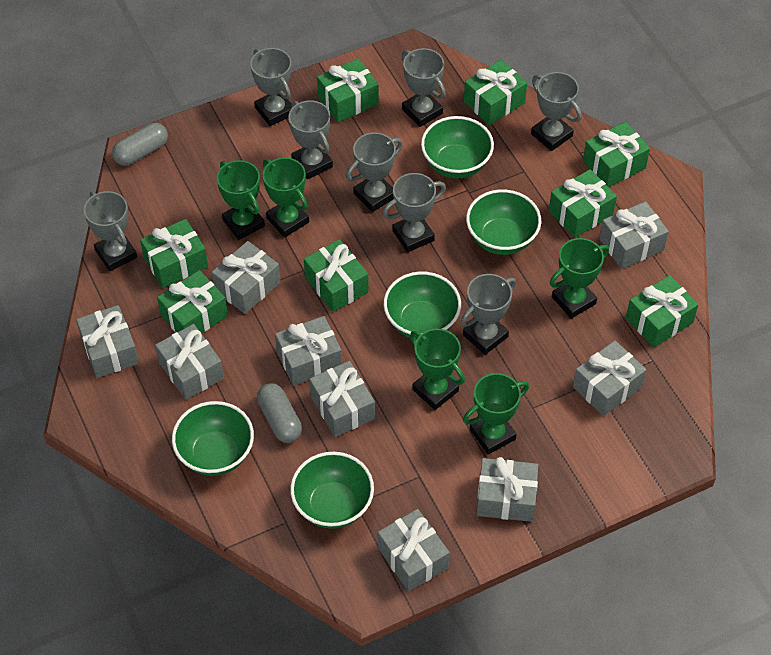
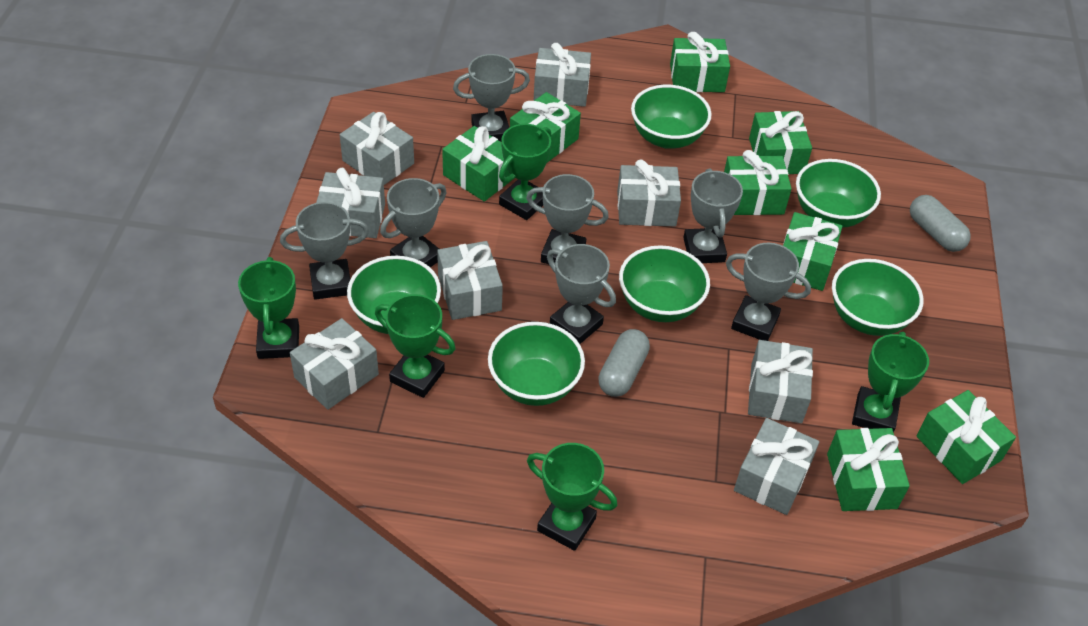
green bowl: [172,401,254,476] [290,452,374,529] [384,271,461,340] [421,116,494,179] [466,189,541,255] = 5 -> [347,256,441,334] [488,322,585,406] [619,245,710,322] [631,85,712,149] [796,159,881,228] [832,259,923,336] = 6
grey gift: [76,305,139,378] [155,324,224,400] [212,241,281,314] [275,316,342,386] [309,361,375,437] [378,509,450,592] [477,457,538,522] [573,341,646,416] [599,201,669,269] = 9 -> [290,318,379,410] [316,168,385,238] [340,112,414,185] [437,241,503,320] [534,43,591,107] [617,160,681,226] [734,418,819,515] [748,340,813,423] = 8
grey trophy: [84,191,137,271] [250,48,292,126] [289,100,333,179] [346,132,403,212] [382,173,446,252] [402,48,446,127] [461,274,516,355] [531,72,582,151] = 8 -> [280,202,369,300] [380,178,447,267] [453,54,530,142] [526,174,609,264] [547,244,616,344] [683,168,743,263] [726,243,811,341] = 7

